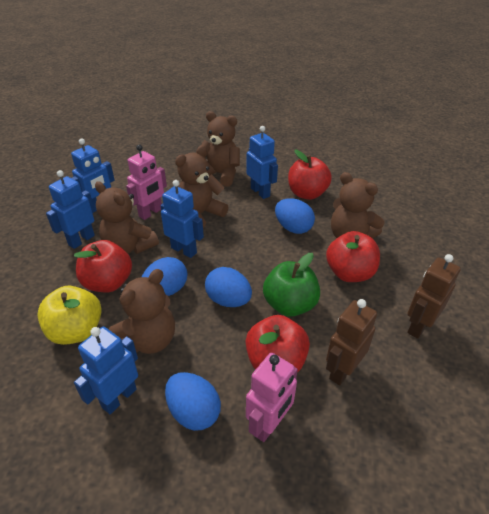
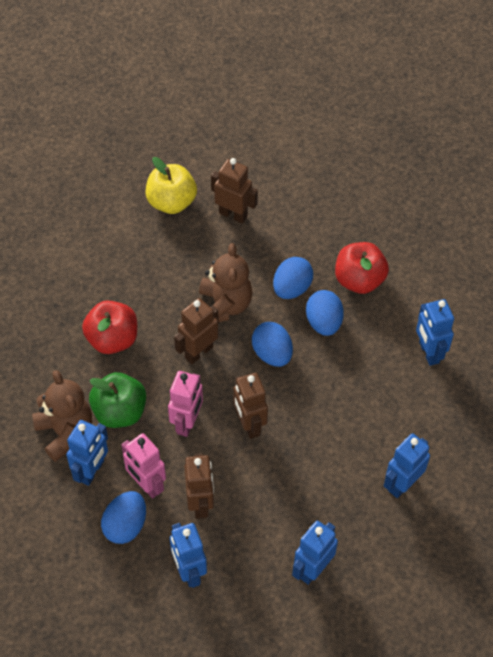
brown robot: [326,299,377,386] [407,254,461,339] = 2 -> [174,298,219,364] [184,453,214,519] [211,158,258,224] [233,373,268,439] = 4
brown teddy bear: [95,181,159,254] [109,269,175,354] [175,145,229,228] [201,111,240,187] [331,172,385,238] = 5 -> [32,370,92,462] [199,243,252,322] = 2
red apple: [74,240,132,292] [246,315,310,373] [288,150,332,200] [326,231,380,282] = 4 -> [82,300,137,354] [335,242,389,294] = 2

